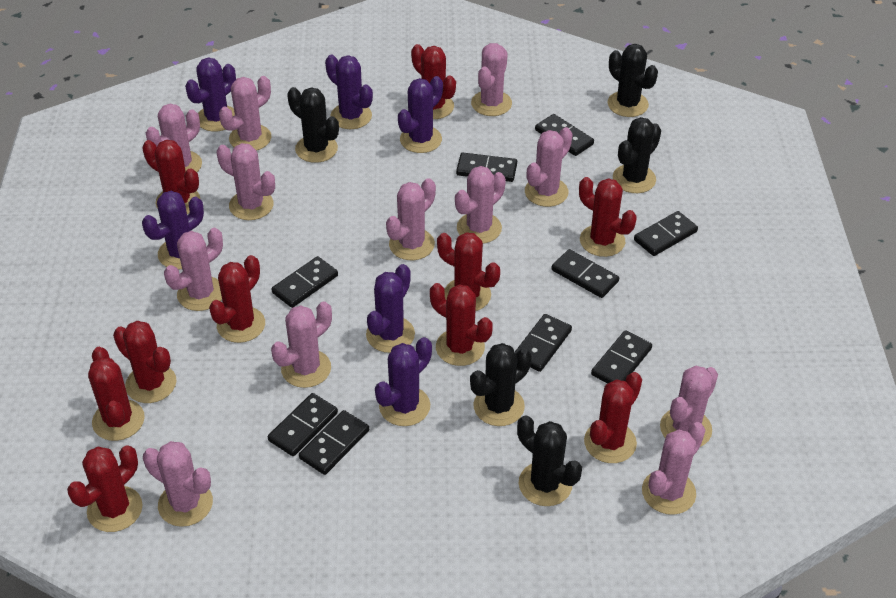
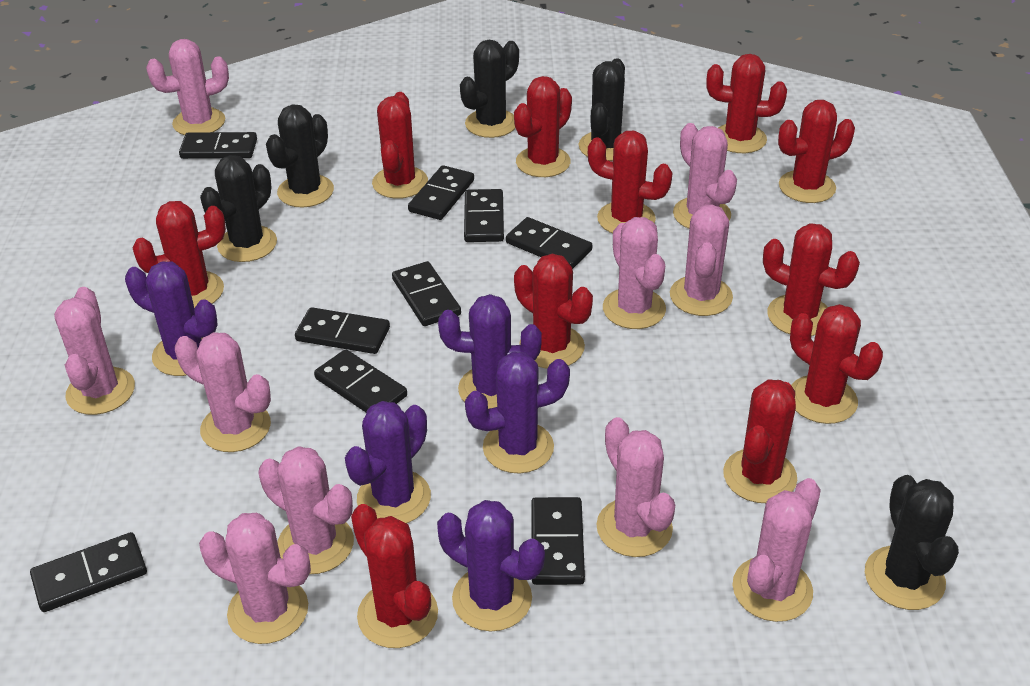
pink cactus: [143,441,213,527] [146,104,202,172] [164,228,223,311] [217,143,275,220] [219,76,271,151] [271,301,332,388] [386,178,436,260] [455,166,506,244] [471,43,512,116] [525,127,573,207] [642,422,705,515] [660,366,718,447] = 12 -> [54,287,135,415] [146,39,229,135] [175,332,271,452] [199,513,311,644] [258,446,354,574] [596,417,675,557] [603,217,666,329] [670,204,733,316] [673,123,737,229] [733,478,821,622] = 10
purple cactus: [142,191,204,270] [185,57,236,132] [325,55,373,129] [366,264,415,353] [375,337,432,426] [398,76,443,153] = 6 -> [125,262,217,376] [345,401,431,523] [437,500,545,631] [438,294,542,409] [465,352,570,474] = 5
red cactus: [67,446,143,532] [88,347,145,441] [113,321,177,403] [142,140,200,214] [209,255,265,343] [411,44,456,119] [430,283,493,366] [437,232,500,311] [579,177,636,257] [584,372,642,463] = 10 -> [133,201,226,308] [351,504,438,648] [372,92,428,199] [514,76,572,177] [514,254,593,369] [588,131,673,233] [706,54,787,153] [723,379,797,503] [763,223,860,336] [778,100,855,203] [790,304,883,424] = 11

